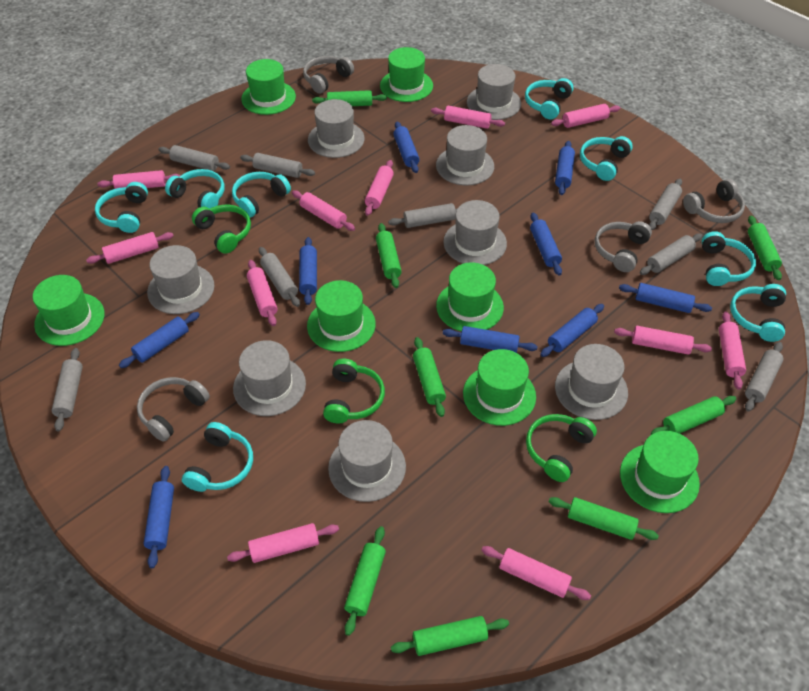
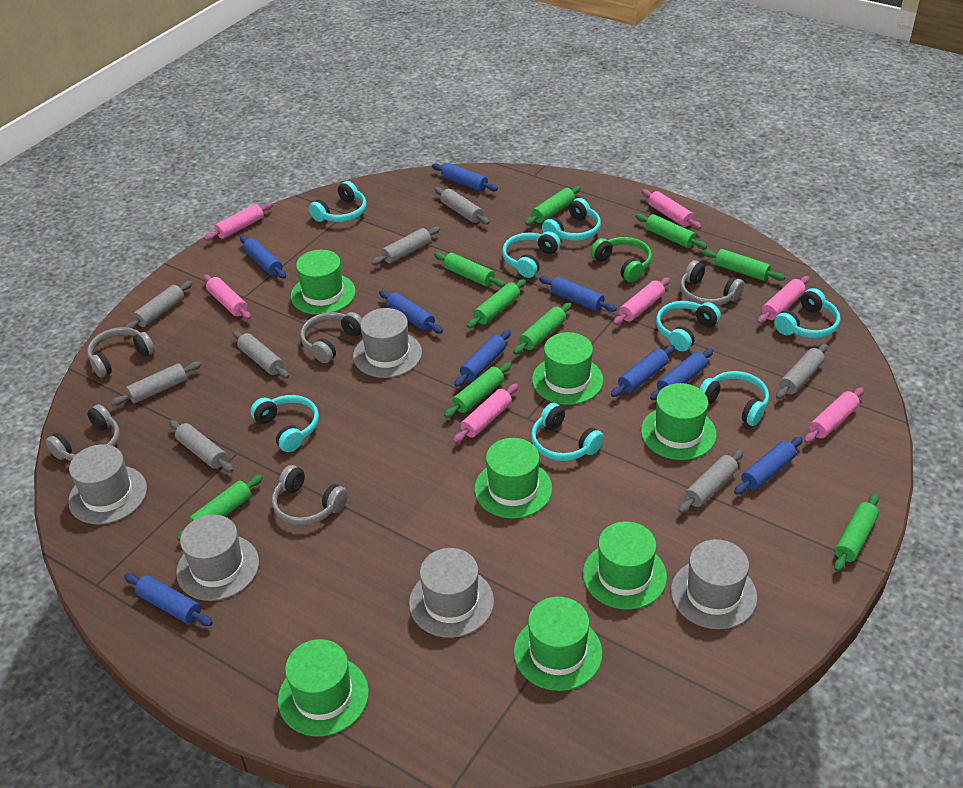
green headphones: [192,205,251,254] [323,358,385,424] [526,414,597,482] = 3 -> [590,237,652,282] = 1
green rolling pin: [312,90,387,106] [344,526,386,636] [376,223,402,288] [391,616,509,656] [413,337,446,417] [549,497,659,540] [651,396,736,435] [748,216,782,280] = 8 -> [176,475,263,541] [434,252,505,287] [444,362,511,418] [467,279,526,328] [513,303,571,354] [525,186,581,225] [635,214,707,249] [701,249,785,281] [834,494,879,572] = 9
grey hat: [147,245,214,314] [233,340,306,416] [308,99,364,158] [328,420,406,502] [436,125,494,186] [443,200,507,265] [467,64,521,120] [555,344,628,420] = 8 -> [68,444,147,524] [176,515,259,601] [353,308,422,378] [409,548,494,638] [671,539,757,629] = 5
grey headphones: [137,377,210,442] [303,56,354,94] [595,221,652,272] [683,179,745,223] = 4 -> [46,404,120,461] [87,327,155,378] [272,465,348,526] [300,312,362,363] [680,260,745,306] = 5
pink rolling pin: [86,232,174,264] [97,170,181,189] [227,523,339,563] [247,260,278,326] [292,190,355,231] [365,160,394,216] [431,106,505,129] [481,546,591,600] [551,104,620,128] [614,326,712,355] [719,312,746,390] = 11 -> [203,274,251,320] [204,202,273,241] [453,384,518,443] [613,277,670,325] [641,189,702,229] [757,276,809,324] [804,387,864,443] = 7

